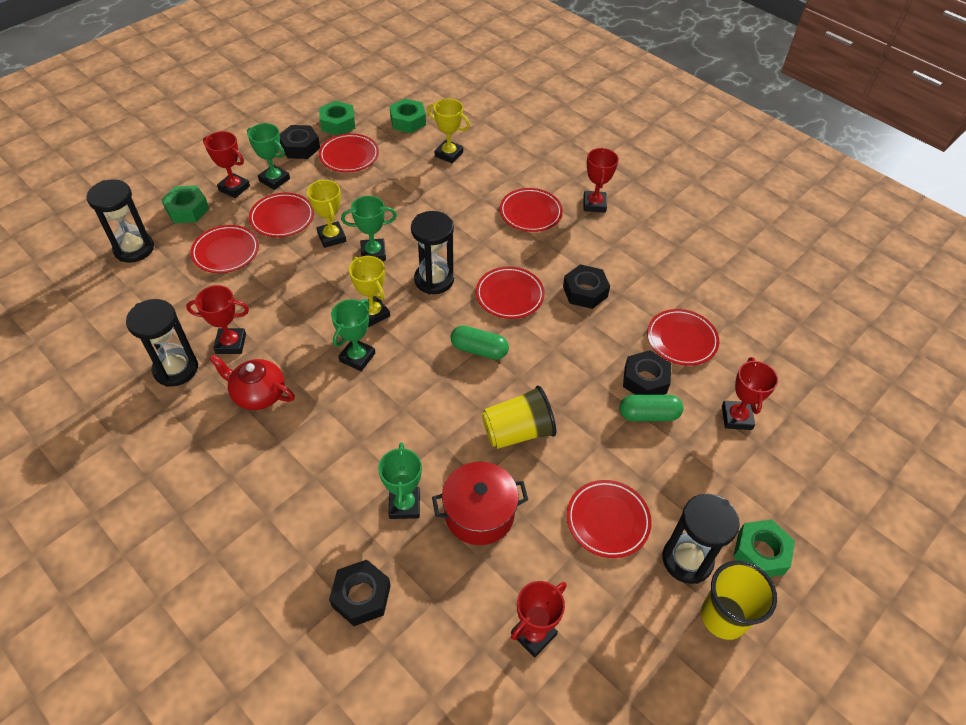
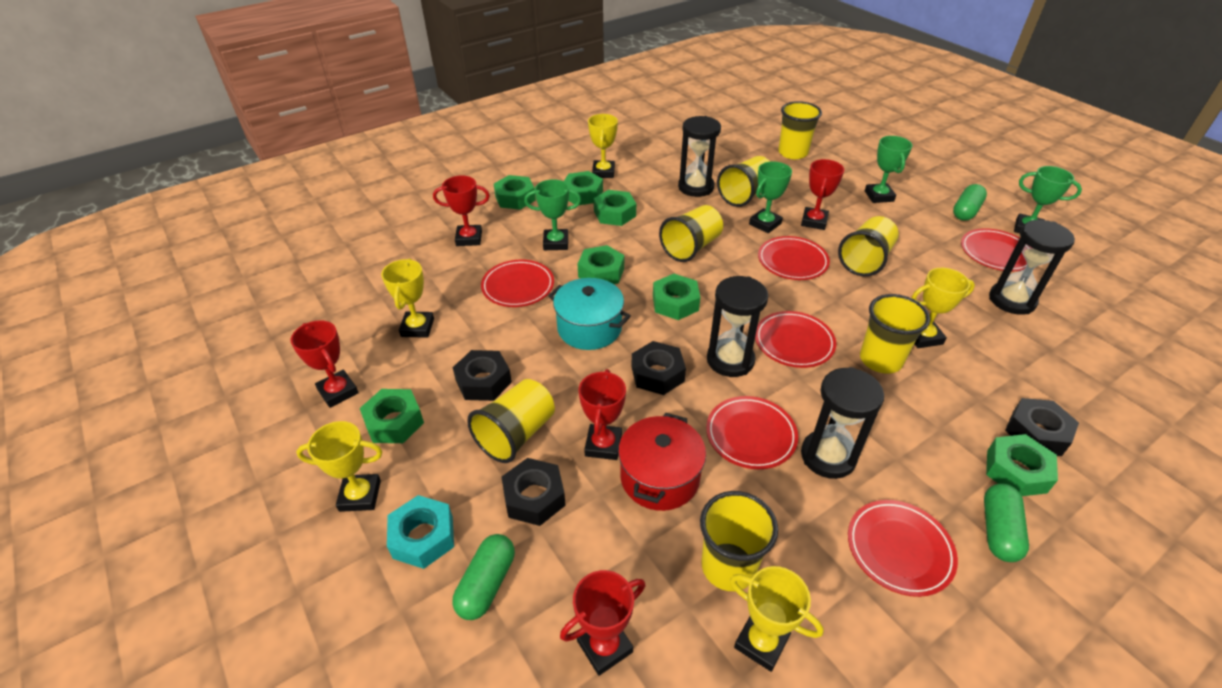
green capsule: [450,325,509,360] [619,395,683,421] = 2 -> [452,534,515,620] [953,184,987,221] [984,483,1029,562] = 3
green nut: [161,185,209,223] [319,101,355,135] [390,99,426,133] [733,519,795,577] = 4 -> [360,389,424,443] [494,175,536,210] [564,171,603,205] [578,245,624,284] [594,190,636,226] [653,274,700,320] [986,434,1058,496] = 7
red plate: [190,225,259,273] [249,192,314,237] [319,133,379,172] [476,267,545,319] [500,188,563,232] [567,480,652,558] [647,309,719,366] = 7 -> [481,260,554,307] [706,396,798,469] [755,311,836,368] [758,236,830,280] [848,500,958,597] [961,228,1027,271] = 6
red teapot: [209,355,295,410] = 1 -> none = 0
turquoise nut: none = 0 -> [387,495,454,569] = 1
turquoise pot: none = 0 -> [548,278,631,350] = 1
yellow cup: [482,386,556,449] [701,561,777,640] = 2 -> [467,379,555,463] [659,205,723,262] [700,491,778,591] [717,156,770,207] [778,101,822,159] [838,216,899,276] [860,294,930,374] = 7
yellow trophy: [307,180,346,248] [349,256,390,327] [427,99,470,164] = 3 -> [296,421,383,512] [381,259,434,338] [588,114,618,178] [730,566,824,672] [912,268,975,348] = 5

